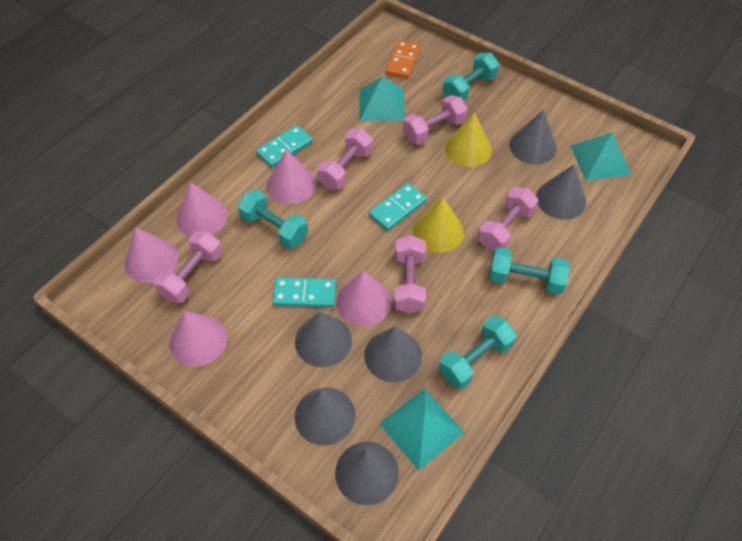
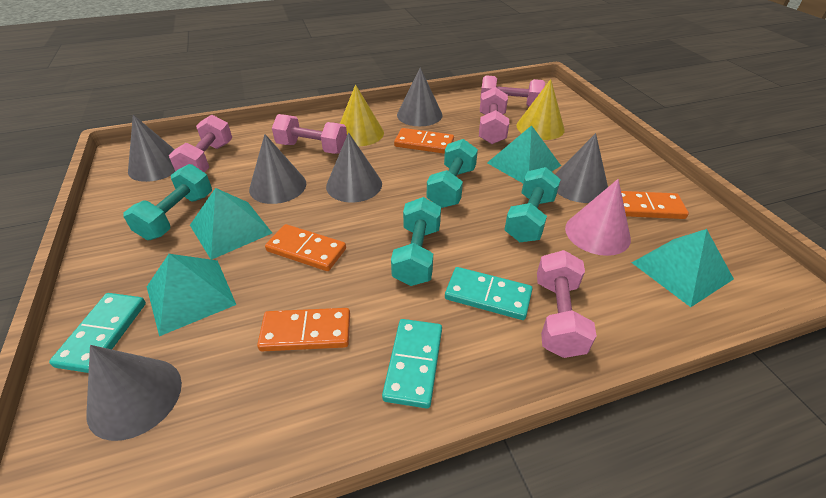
orange domino: [386,40,421,79] = 1 -> [257,308,350,351] [265,224,346,271] [394,128,454,154] [621,191,689,219] = 4
pink cone: [125,227,178,283] [170,311,227,367] [176,182,228,237] [267,149,316,204] [336,271,391,326] = 5 -> [565,179,631,256] = 1
turquoise pyramid: [360,76,405,121] [379,388,465,470] [570,132,632,181] = 3 -> [147,254,236,336] [190,188,272,260] [487,125,561,183] [631,229,734,307] = 4

